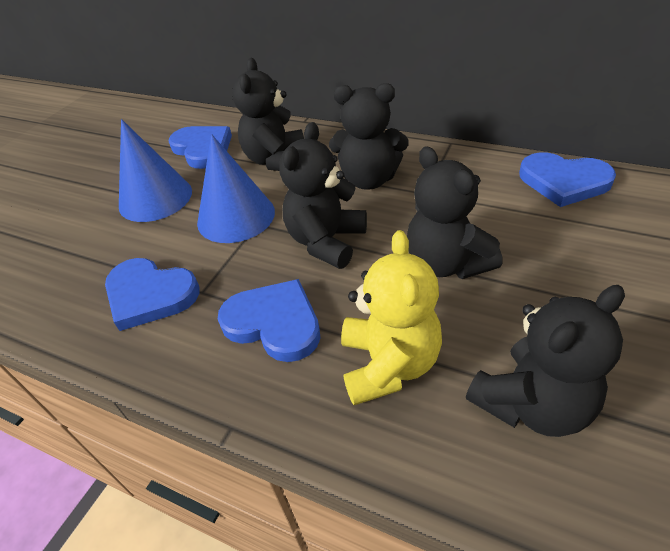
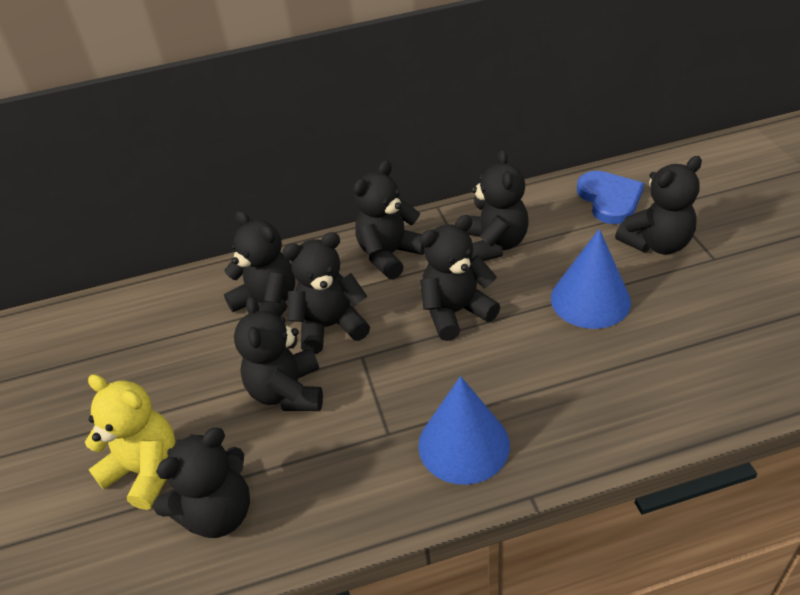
black teddy bear: [232,58,304,171] [280,122,367,269] [329,83,409,190] [407,146,502,279] [466,285,625,437] = 5 -> [153,428,250,538] [224,211,295,317] [234,296,323,411] [282,232,370,354] [354,160,424,279] [420,215,500,341] [466,150,528,261] [615,156,702,255] = 8
blue heart: [105,258,199,331] [168,126,232,169] [218,279,320,362] [519,152,616,207] = 4 -> [577,171,644,224] = 1

